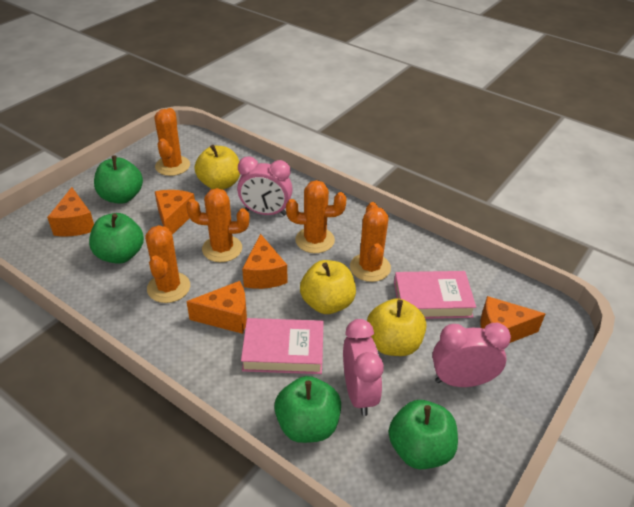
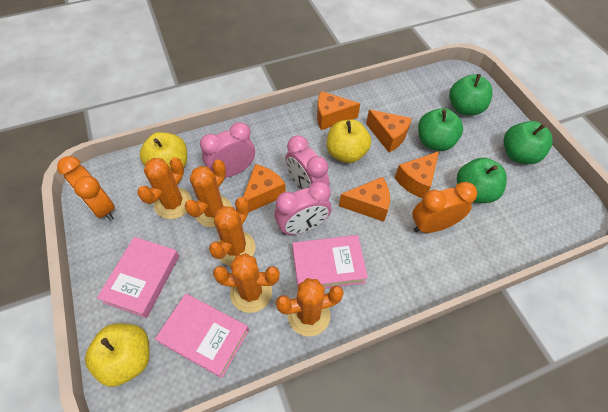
orange clock: none = 0 -> [57,156,115,221] [412,182,477,233] = 2
pink book: [241,318,323,374] [394,271,476,319] = 2 -> [97,237,179,318] [155,294,249,378] [292,235,368,289] = 3

